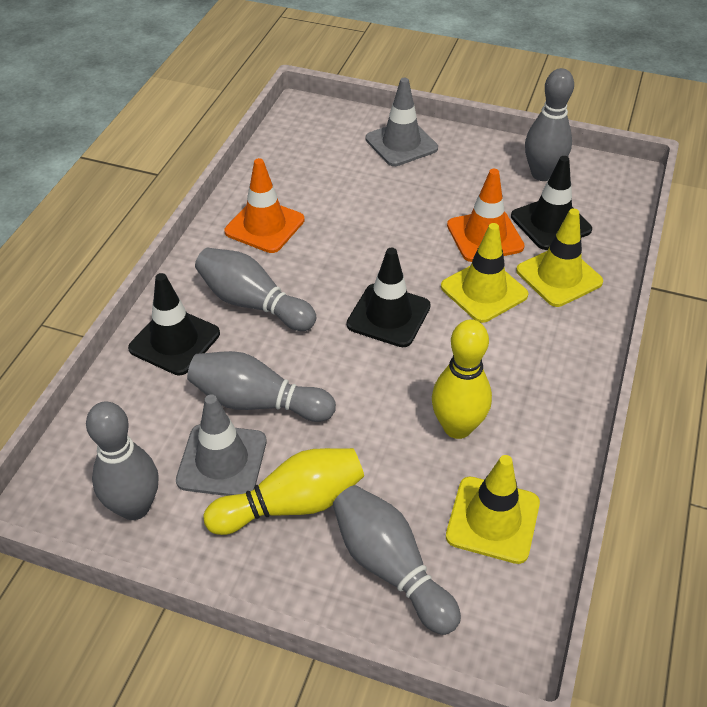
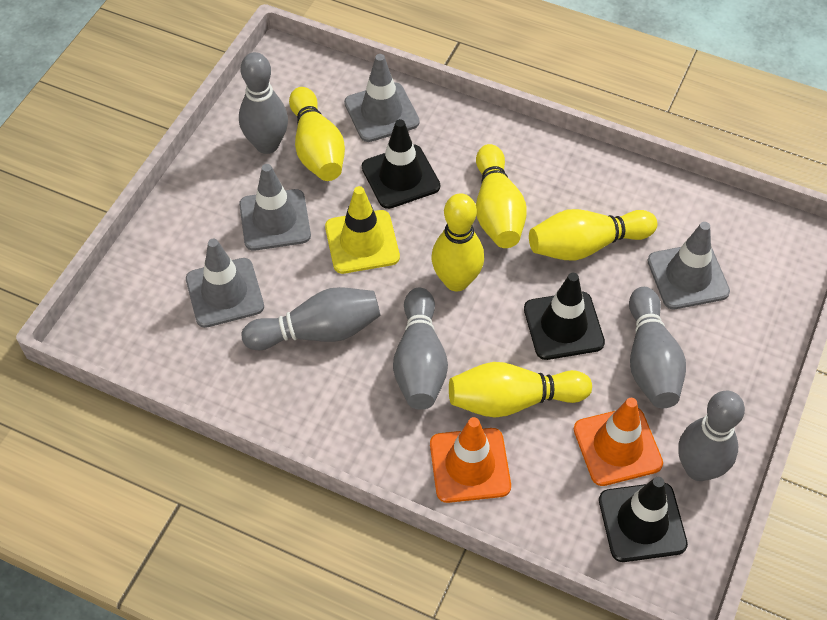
grey traffic cone: [176,394,267,496] [366,78,438,166] = 2 -> [186,239,264,328] [239,164,311,251] [344,54,420,142] [647,222,730,309] = 4
yellow bowling pin: [204,448,364,535] [432,320,492,439] = 2 -> [289,87,345,181] [432,193,484,291] [449,362,592,418] [476,144,527,248] [529,209,657,261] = 5
yellow traffic cone: [441,223,528,323] [446,455,540,564] [516,208,603,307] = 3 -> [325,186,400,274] = 1

